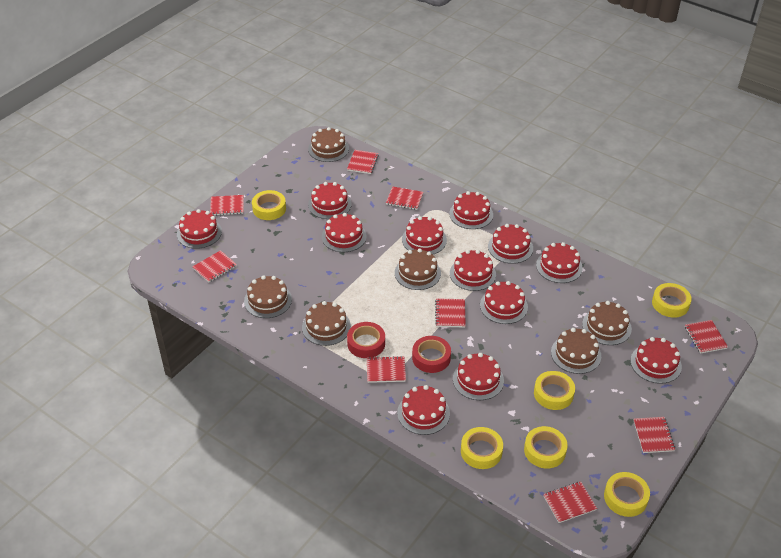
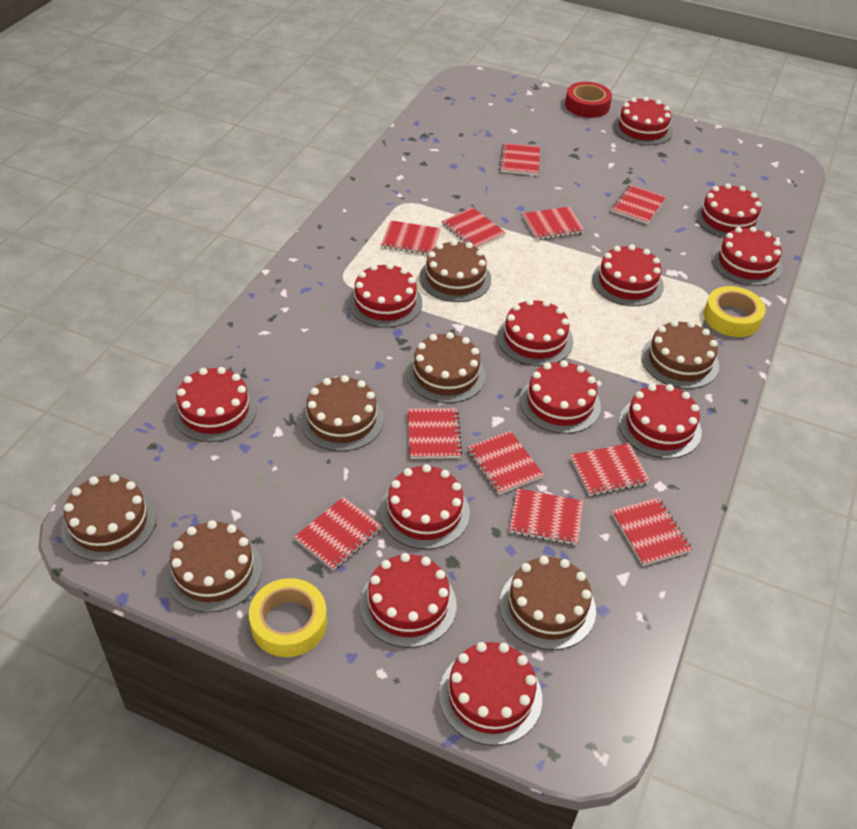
brown cake: [244,275,292,318] [302,301,351,346] [308,127,349,162] [395,249,441,290] [551,328,601,374] [582,301,632,345] = 6 -> [61,474,156,562] [165,520,262,613] [300,375,384,451] [406,332,486,403] [419,240,491,302] [500,556,596,650] [641,320,719,389] = 7
red notebook: [192,250,237,283] [210,195,244,216] [347,150,379,174] [367,356,406,383] [386,186,423,210] [435,298,466,328] [543,482,597,523] [633,417,675,453] [685,320,728,354] = 9 -> [294,497,382,570] [381,220,441,255] [408,408,463,459] [442,207,506,248] [467,431,544,495] [499,143,540,175] [509,488,583,545] [523,207,584,240] [570,443,650,496] [611,185,666,224] [612,497,692,566] = 11
red tape: [347,322,385,358] [412,336,451,373] = 2 -> [565,82,612,118] = 1
yellow tape: [252,190,286,220] [461,427,503,469] [524,426,568,469] [534,371,575,410] [604,472,650,517] [652,283,692,318] = 6 -> [249,578,327,657] [704,286,766,337] = 2

